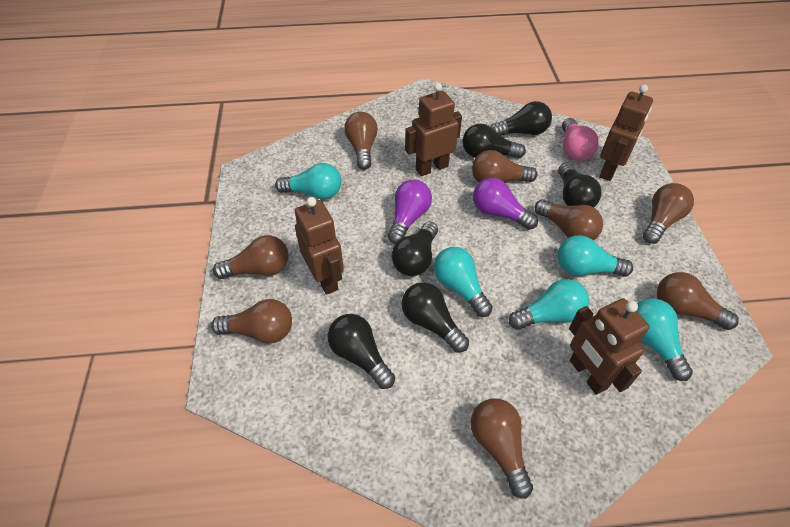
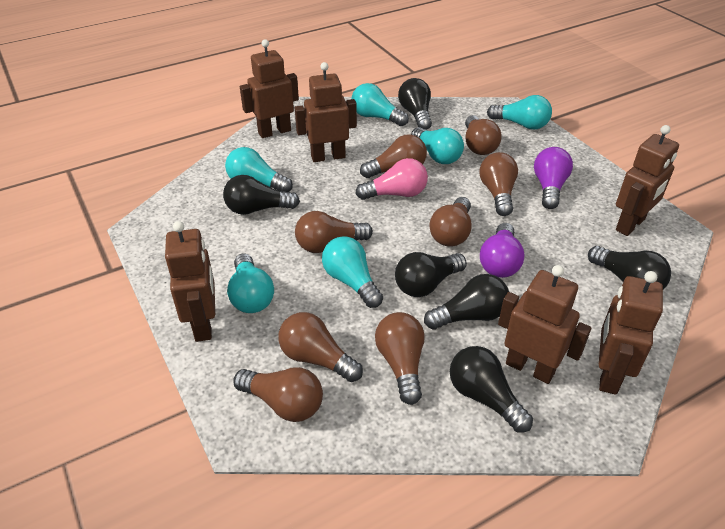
brown robot: [295,197,344,295] [405,83,462,176] [569,298,649,395] [599,84,653,181] = 4 -> [165,221,215,342] [240,39,299,138] [295,62,357,162] [498,265,591,384] [599,271,663,395] [616,125,679,236] = 6
turquoise light bulb: [275,163,341,200] [434,247,493,317] [509,279,589,330] [557,235,633,277] [636,298,693,381] = 5 -> [225,147,293,192] [227,253,274,313] [322,236,383,308] [351,83,409,126] [411,127,464,164] [487,95,552,130] = 6

